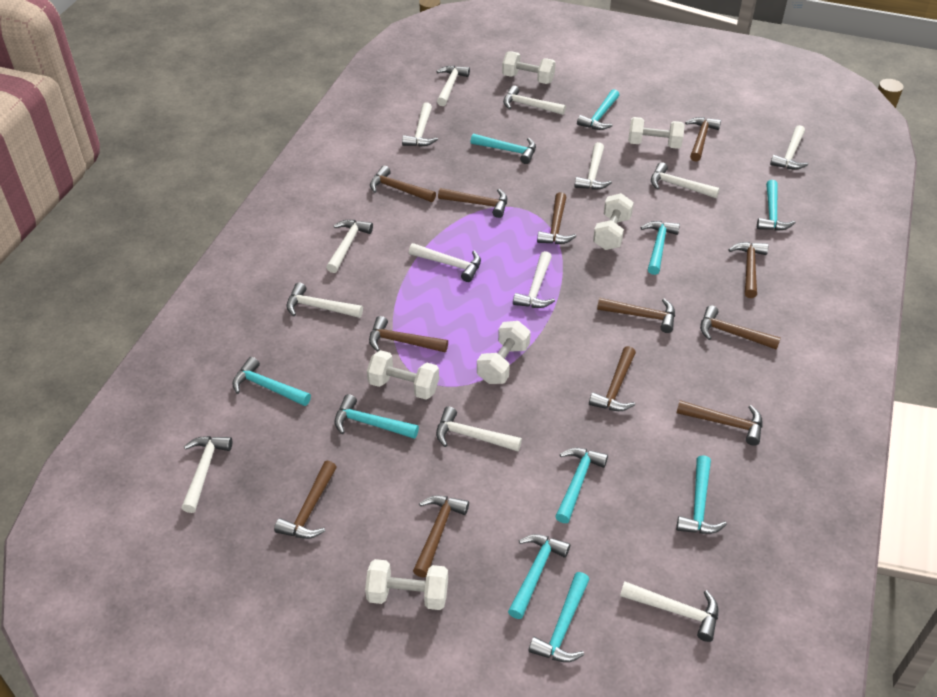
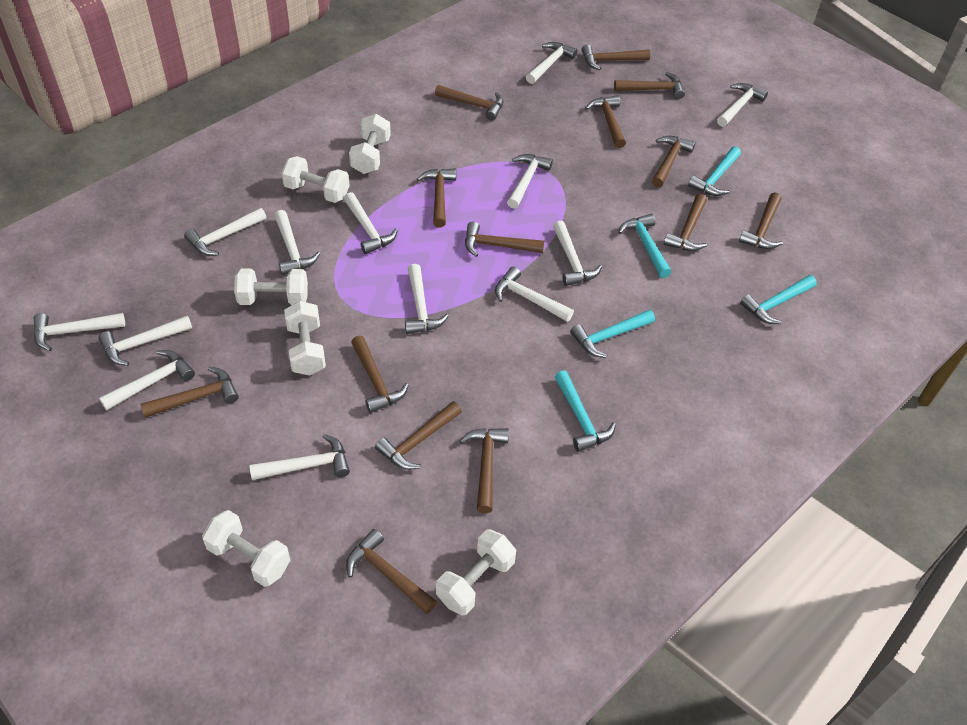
brown hammer: [274,461,337,539] [369,316,448,352] [370,166,436,202] [413,495,469,577] [438,188,507,218] [537,192,576,244] [589,346,636,411] [597,298,675,333] [677,400,763,446] [685,117,721,162] [700,305,781,350] [728,242,769,298] = 12 -> [140,367,239,418] [346,529,437,614] [351,335,409,413] [375,401,462,470] [417,168,456,227] [435,85,503,121] [460,428,509,513] [465,221,544,257] [581,44,650,70] [585,95,626,148] [614,72,685,99] [652,136,696,187] [663,194,707,251] [739,192,783,249] = 14
turquoise hammer: [232,357,311,406] [334,394,419,439] [471,134,536,164] [508,534,570,619] [528,572,590,662] [555,448,608,523] [577,89,619,130] [640,221,680,275] [676,455,727,534] [757,180,796,231] = 10 -> [555,370,616,452] [570,310,655,358] [618,214,671,278] [688,146,741,196] [740,275,817,324] = 5

